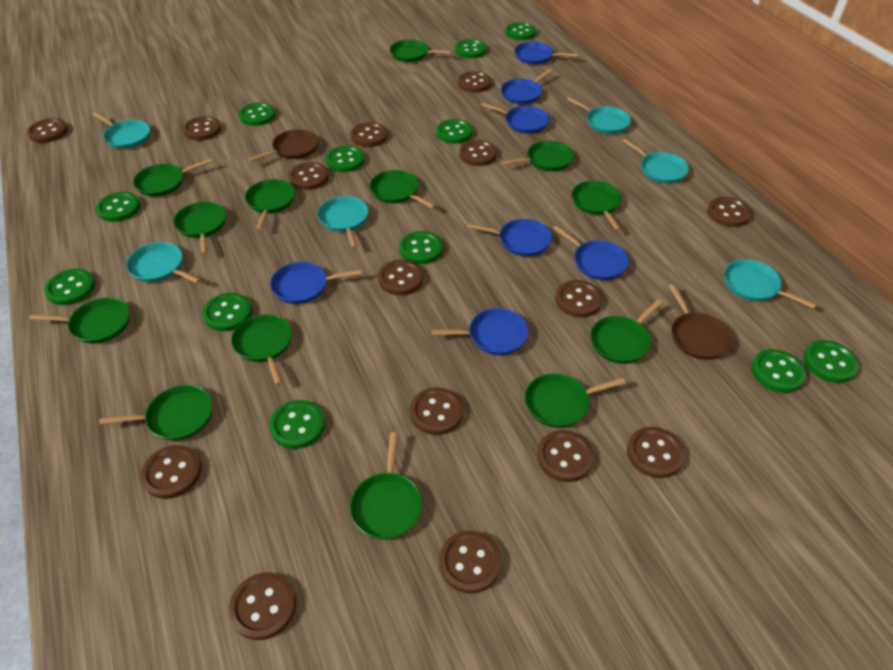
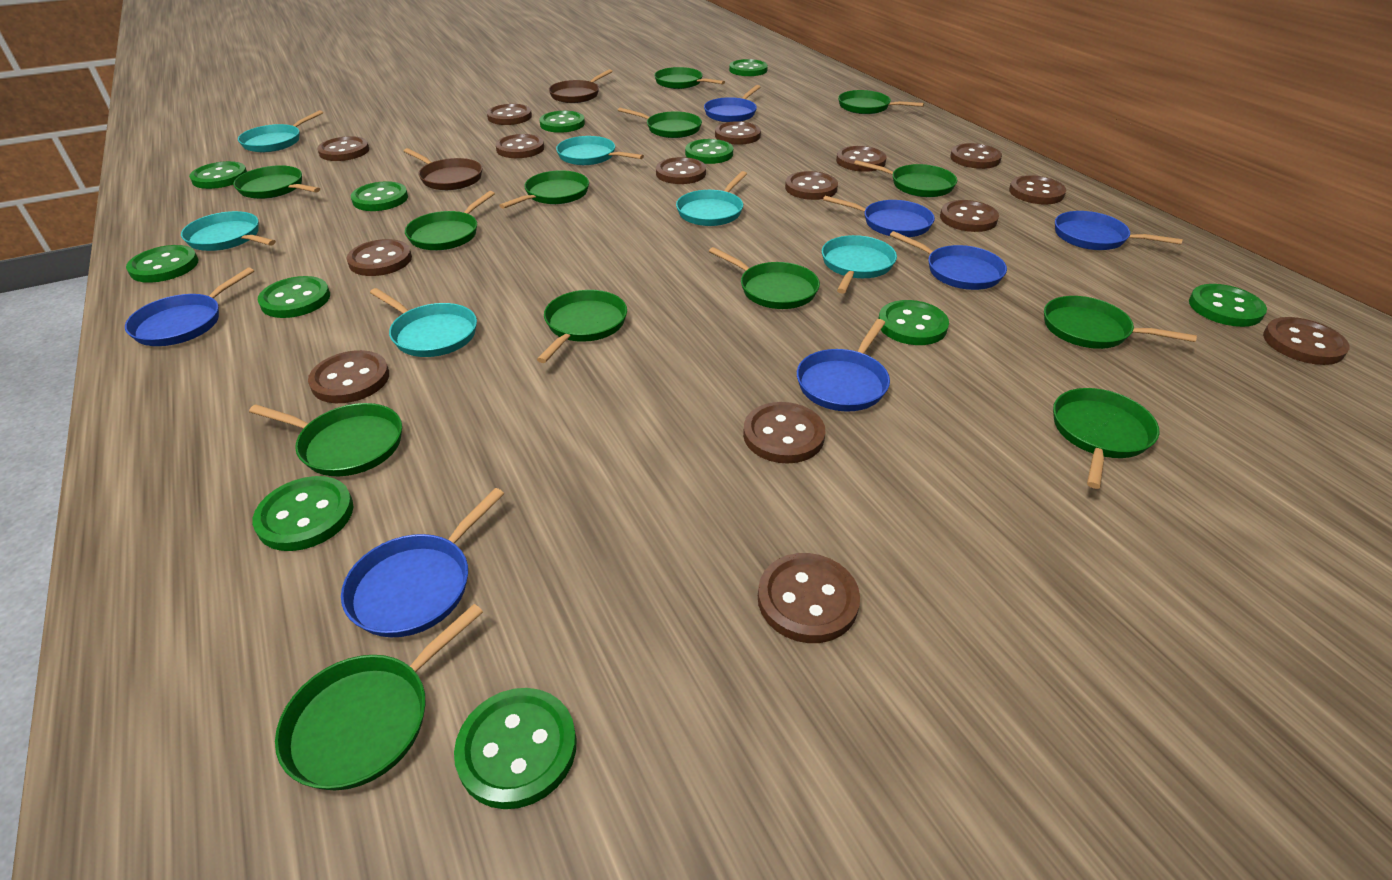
green button: [44,269,95,305] [96,192,141,222] [202,293,252,331] [239,102,275,126] [269,400,325,449] [326,146,364,172] [399,231,443,264] [436,119,473,144] [455,39,486,58] [506,22,536,40] [751,349,806,393] [804,340,859,383] = 12 -> [126,245,199,283] [189,161,247,189] [253,476,354,551] [258,276,330,318] [351,181,408,211] [454,688,577,809] [539,111,585,133] [685,139,733,164] [729,59,768,76] [878,300,949,345] [1189,284,1267,327] = 11

